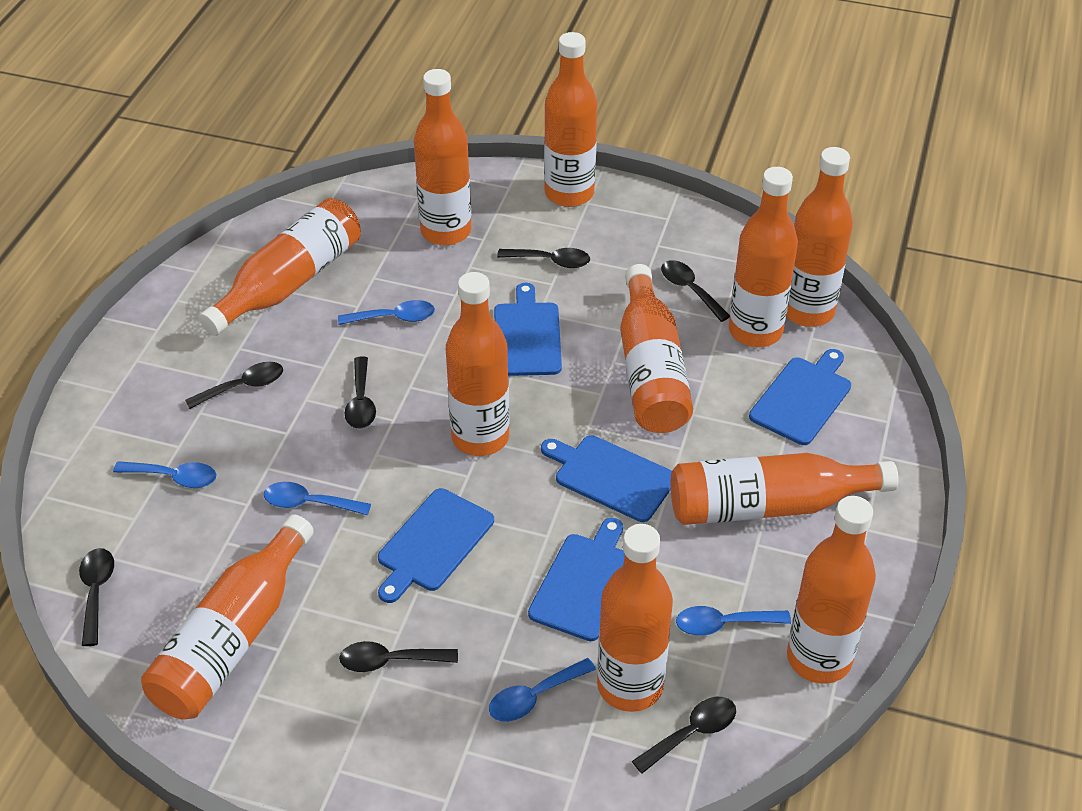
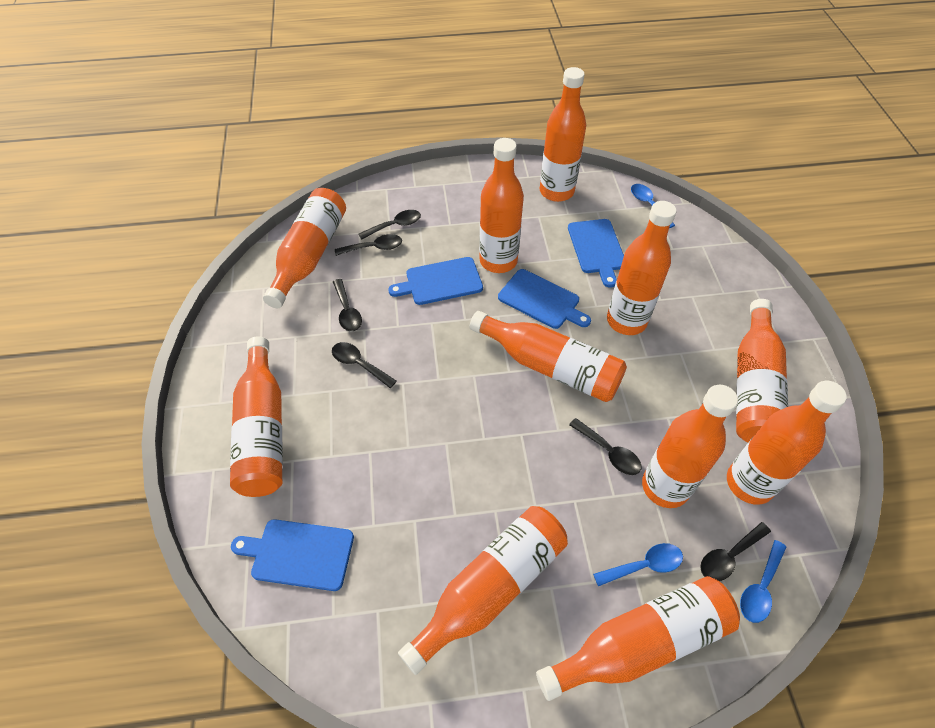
black spoon: [79,548,114,646] [185,362,283,409] [339,641,458,672] [344,356,376,429] [497,248,590,268] [632,697,736,774] [661,260,730,322] = 7 -> [332,342,397,388] [333,279,362,331] [335,234,402,256] [358,210,421,240] [569,418,641,475] [700,522,771,581] = 6
blue cutting board: [378,488,494,603] [494,283,562,376] [528,518,625,641] [541,435,672,522] [749,349,851,445] = 5 -> [231,519,354,591] [388,257,483,305] [498,269,591,329] [568,219,624,288] = 4
blue spoon: [113,461,217,488] [264,482,371,515] [338,300,435,325] [489,658,596,722] [676,606,791,636] = 5 -> [593,543,683,586] [631,184,675,228] [740,540,786,623] = 3

